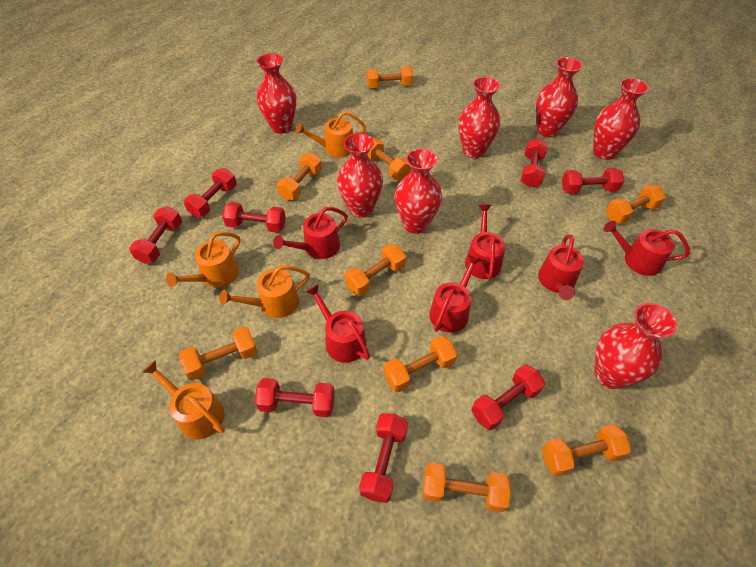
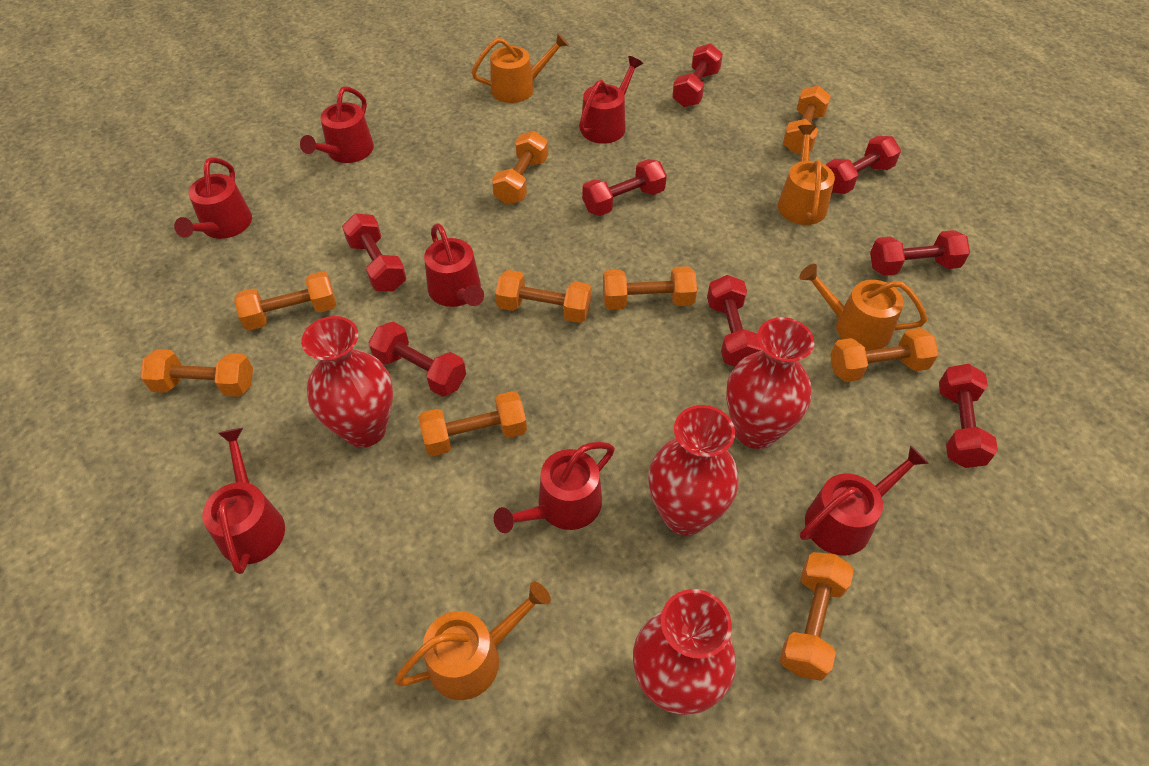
red vase: [256,54,297,134] [337,133,383,218] [395,148,442,234] [458,77,500,158] [536,57,583,137] [593,78,649,160] [594,303,677,389] = 7 -> [301,316,393,448] [633,589,736,715] [648,405,739,535] [726,317,814,449] = 4
red watering can: [274,207,348,259] [305,284,370,363] [429,254,481,333] [465,204,506,279] [538,235,584,300] [604,221,690,276] = 6 -> [174,157,252,239] [202,428,285,574] [300,87,374,163] [424,223,484,307] [494,442,615,533] [579,56,643,144] [800,445,929,555] = 7

